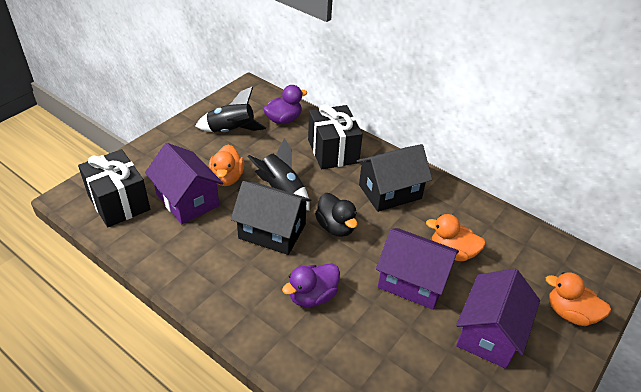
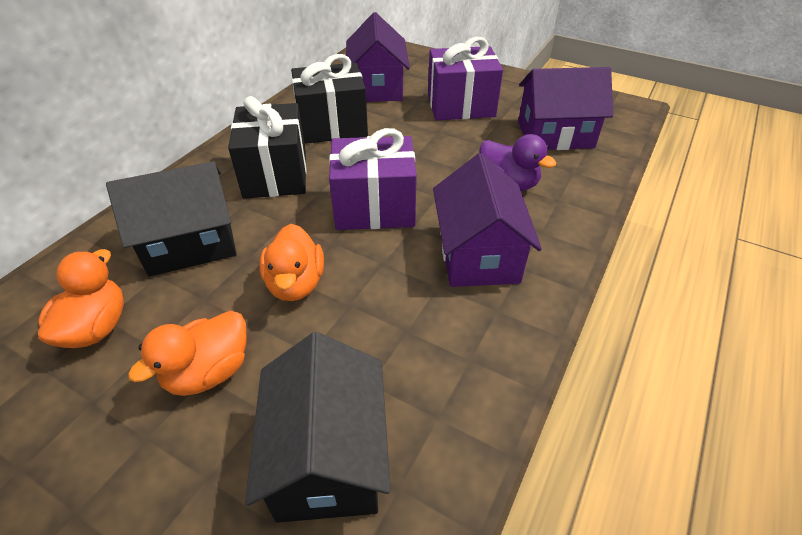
black duck: [315,193,358,237] = 1 -> none = 0
black rocket: [195,86,266,132] [247,138,310,211] = 2 -> none = 0
purple duck: [263,85,307,124] [282,263,340,307] = 2 -> [479,134,556,191] = 1
purple gift: none = 0 -> [329,128,417,230] [428,36,503,120] = 2

